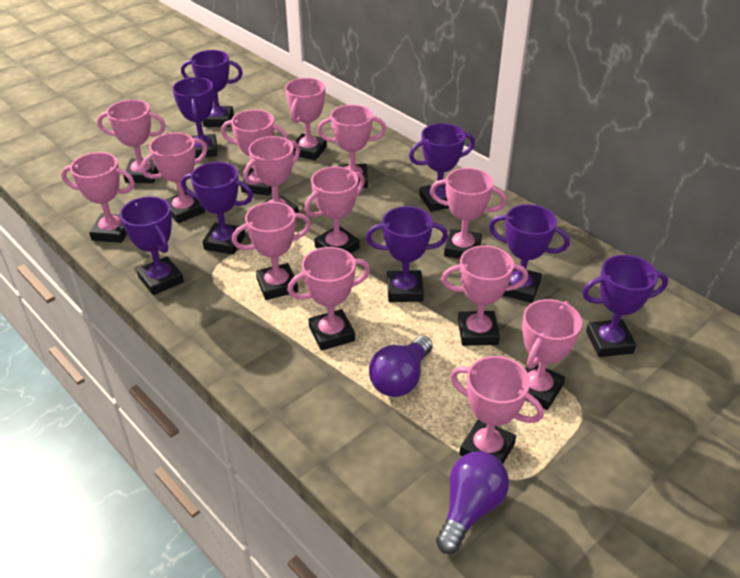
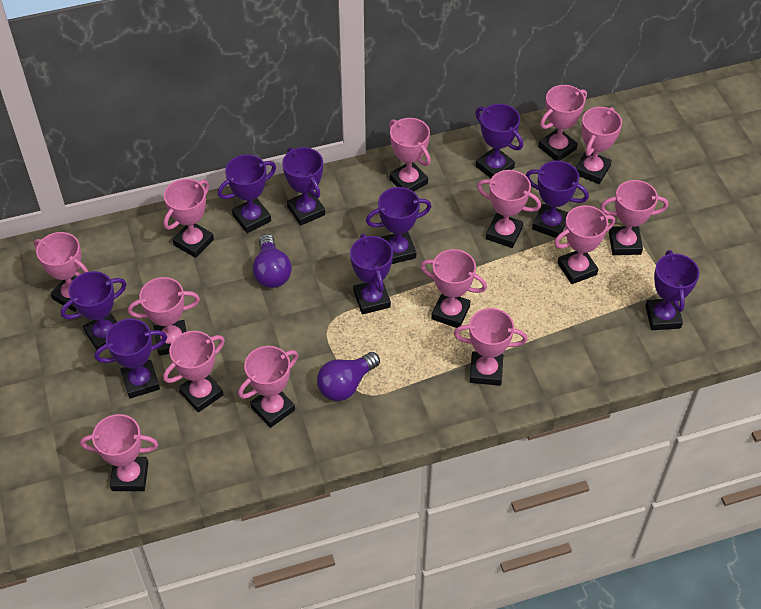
purple trophy: [120,196,184,295] [172,77,217,158] [181,50,243,127] [181,162,253,255] [366,206,448,302] [409,123,475,212] [489,204,570,303] [582,255,668,357] = 8 -> [61,271,126,350] [95,319,167,399] [218,154,276,233] [282,147,325,226] [350,234,393,314] [366,187,432,264] [476,104,523,178] [526,161,589,238] [645,250,700,330] = 9

